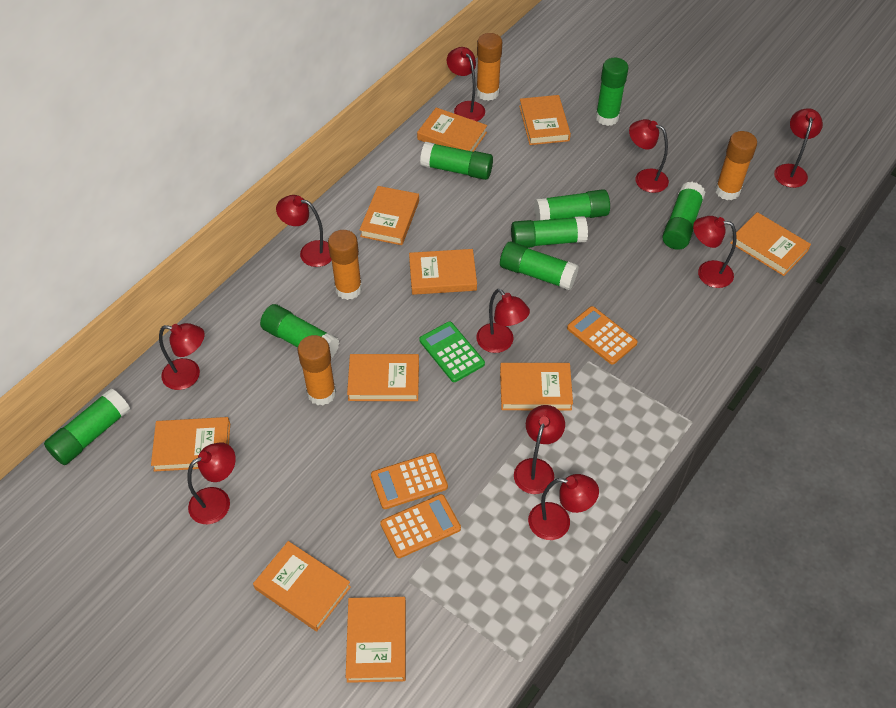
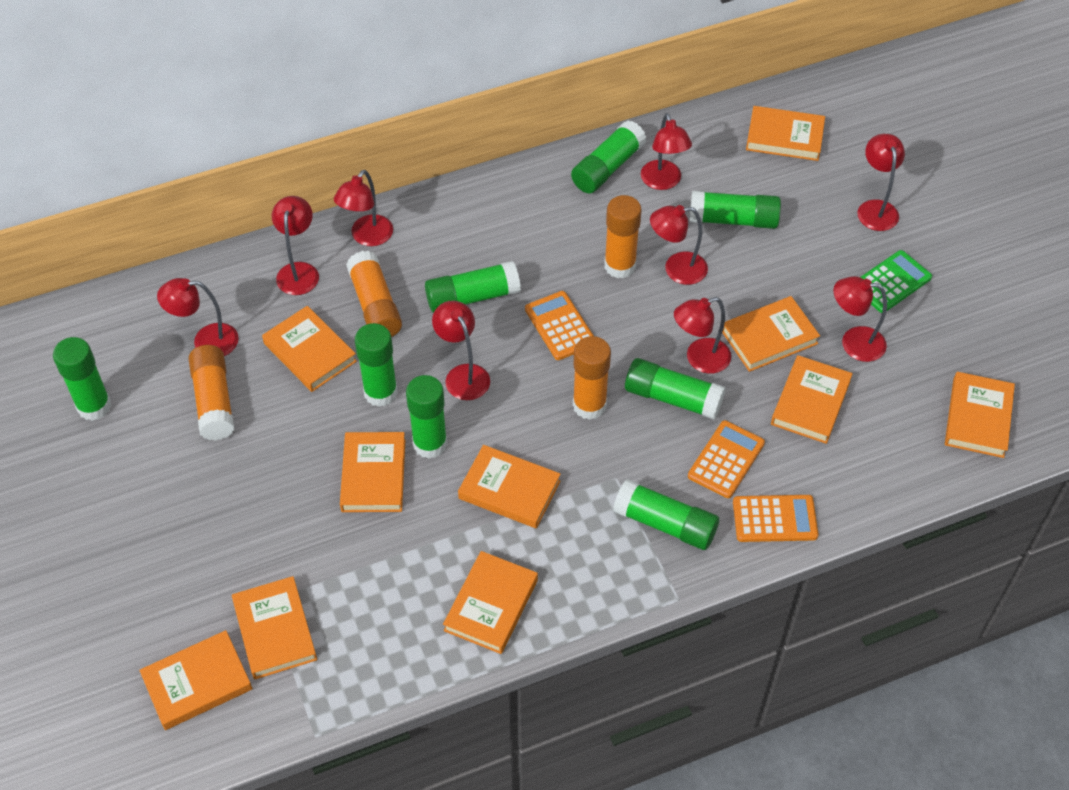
red lamp: [159,323,205,390] [187,442,236,524] [276,195,332,267] [447,47,485,121] [476,289,530,353] [514,405,565,494] [528,474,599,540] [629,119,669,193] [693,216,736,288] [774,108,823,188] = 10 -> [157,278,239,356] [272,196,319,295] [334,170,393,246] [432,300,490,400] [641,113,692,190] [650,205,708,285] [674,297,731,374] [834,276,887,362] [857,134,905,231] = 9

